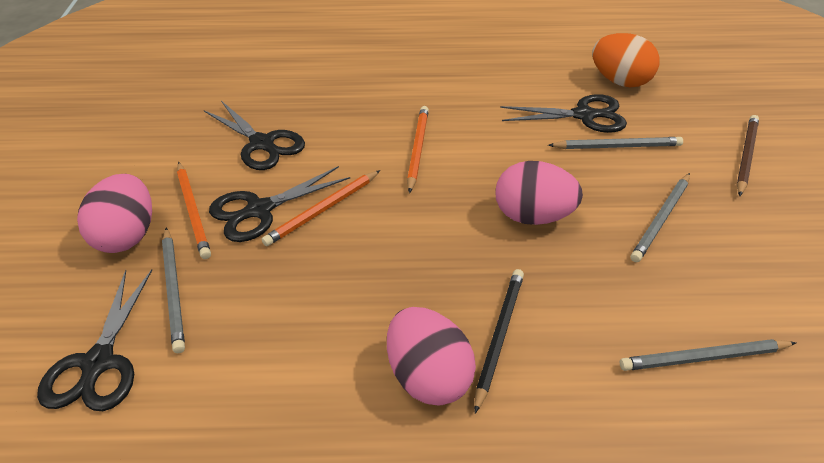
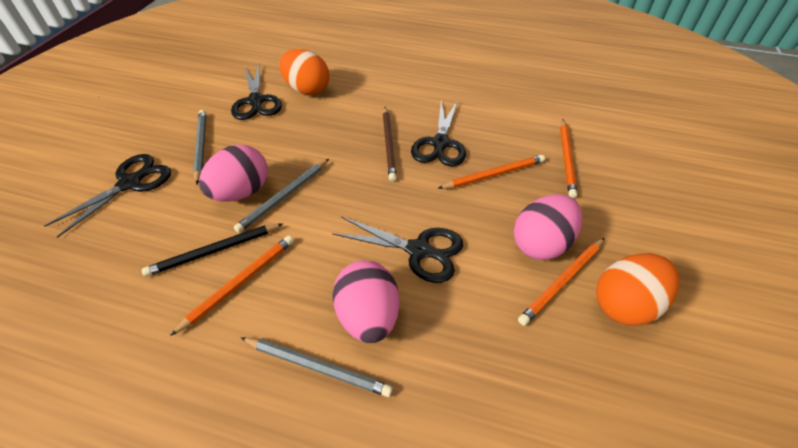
grey pencil: [162,228,185,353] [548,137,683,149] [620,339,796,371] [631,173,690,262] = 4 -> [193,110,206,184] [234,159,329,233] [241,337,393,397] = 3
orange egg: [592,33,659,87] = 1 -> [279,49,329,95] [596,253,679,326] = 2
orange pencil: [177,162,211,259] [262,170,380,246] [407,106,429,193] = 3 -> [170,236,294,336] [438,155,545,189] [518,238,604,326] [560,120,577,198] = 4

